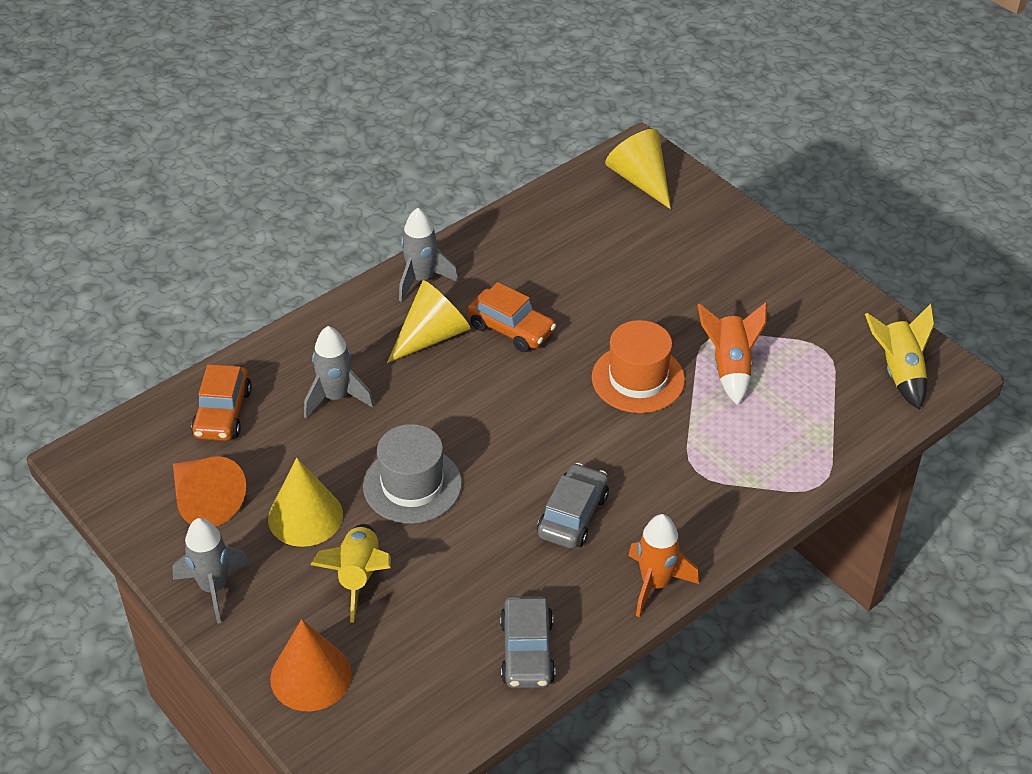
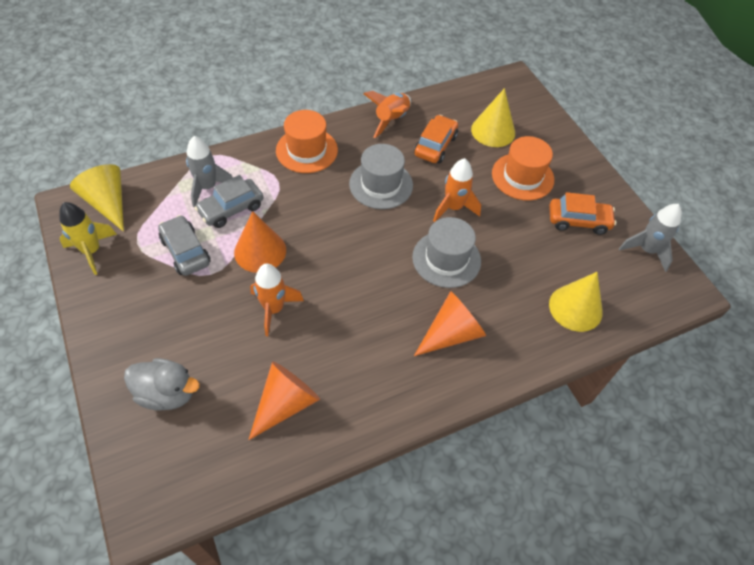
grey duck: none = 0 -> [124,358,200,411] = 1
grey hat: [363,424,462,524] = 1 -> [349,144,413,209] [412,217,481,288] = 2
grey rocket: [172,518,250,624] [304,326,374,418] [399,208,459,302] = 3 -> [186,136,233,207] [619,204,682,272] = 2
orange cone: [173,456,246,527] [270,619,352,712] = 2 -> [234,211,286,273] [249,361,320,440] [414,291,486,356] = 3
orange hat: [592,320,685,413] = 1 -> [276,110,338,173] [492,136,554,201] = 2
orange rocket: [628,514,699,617] [698,302,767,405] = 2 -> [250,264,304,336] [363,91,411,138] [433,158,481,222] = 3
yellow rocket: [311,524,391,623] [865,304,934,410] = 2 -> [59,202,117,275] = 1

